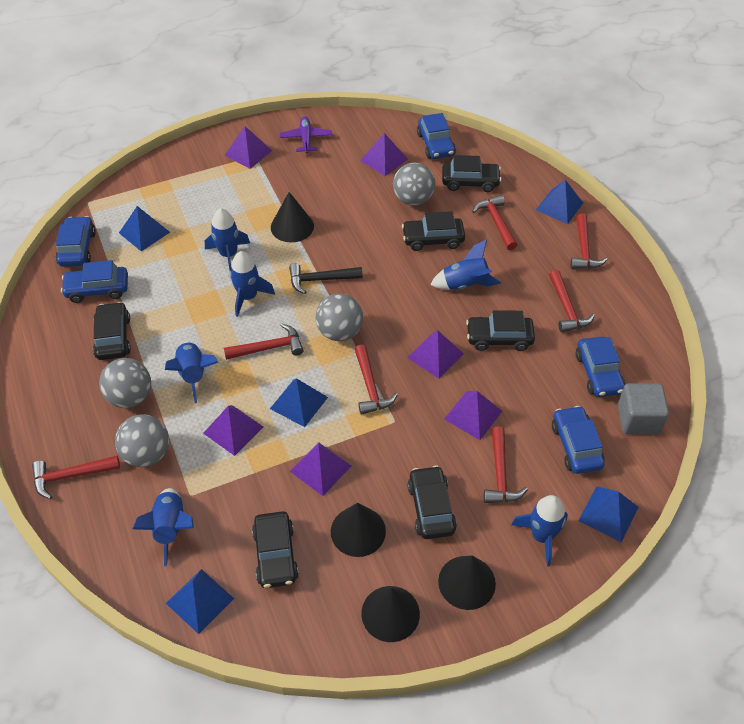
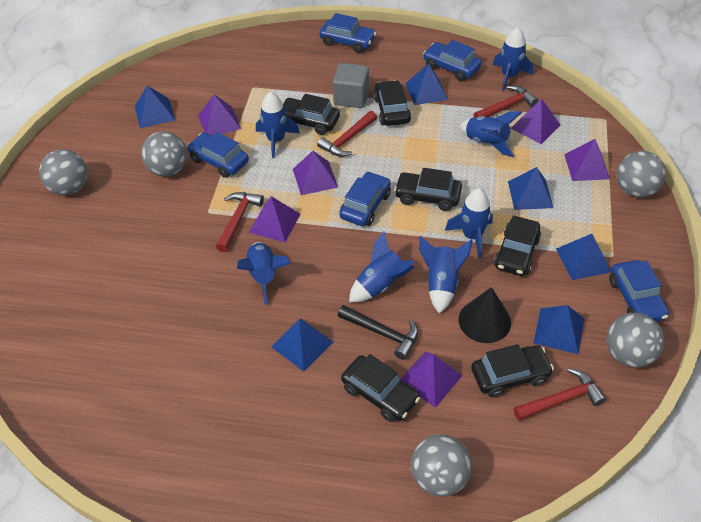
black cone: [271,192,314,242] [331,503,386,557] [361,586,420,642] [438,556,496,610] = 4 -> [459,287,511,343] = 1
blue pyramid: [119,206,170,251] [166,569,234,634] [270,378,328,427] [536,180,583,224] [578,486,639,542] = 5 -> [135,85,175,128] [271,319,333,371] [406,63,448,105] [508,167,553,210] [533,305,584,354] [556,234,611,280] = 6
blue rocket: [133,488,194,566] [165,342,218,404] [205,208,250,271] [230,251,275,317] [430,240,501,290] [511,495,568,566] = 6 -> [237,242,291,305] [256,92,300,158] [349,232,415,302] [419,236,473,314] [445,189,493,258] [459,111,522,157] [493,27,533,91] = 7
grey ball: [99,358,151,408] [115,414,169,467] [316,294,363,341] [393,163,435,206] = 4 -> [39,149,88,195] [141,131,187,176] [411,434,472,497] [607,313,664,367] [617,151,666,198] = 5
purple plane: [279,116,332,154] = 1 -> none = 0
red hammer: [32,456,120,499] [224,324,304,360] [354,345,398,415] [472,195,517,250] [484,426,528,503] [549,270,595,332] [570,214,608,269] = 7 -> [216,192,264,252] [317,111,377,157] [473,86,538,117] [514,368,606,421] = 4

